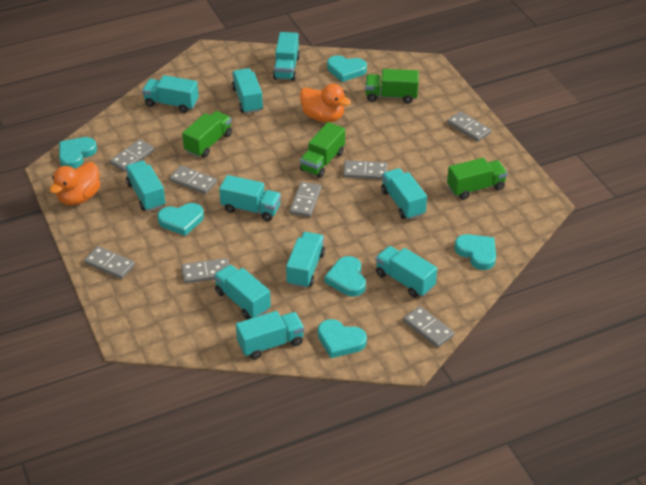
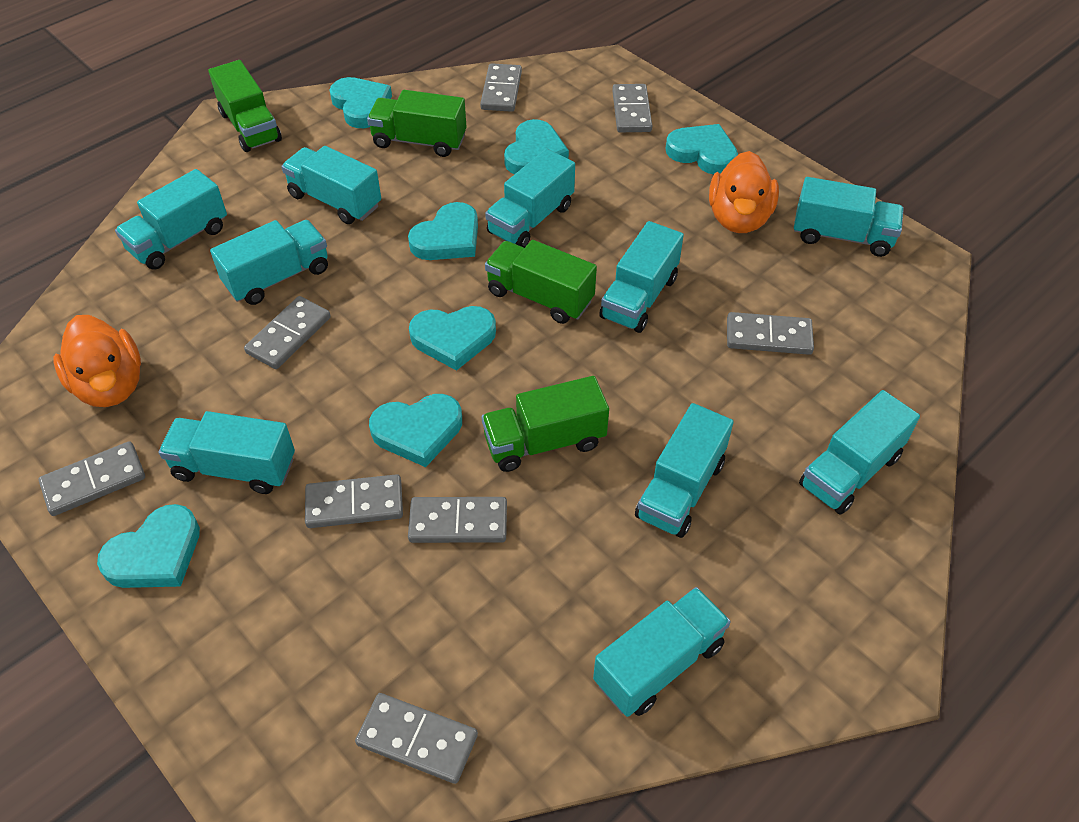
turquoise heart: [59,137,97,169] [157,203,204,236] [318,319,367,358] [324,256,366,296] [327,55,367,82] [454,234,496,270] = 6 -> [97,504,200,588] [330,77,392,128] [369,394,462,467] [408,202,478,260] [409,306,496,371] [504,119,569,174] [665,124,738,174] = 7

